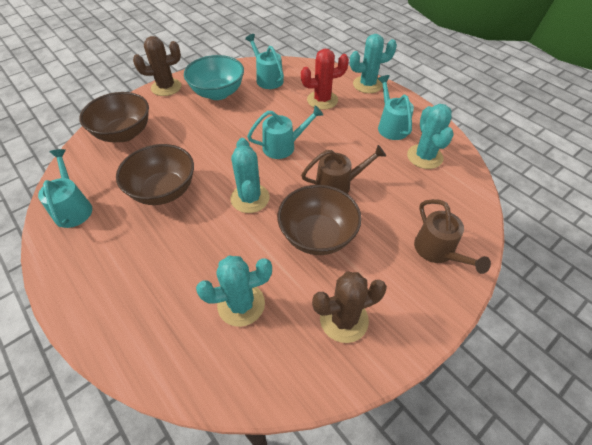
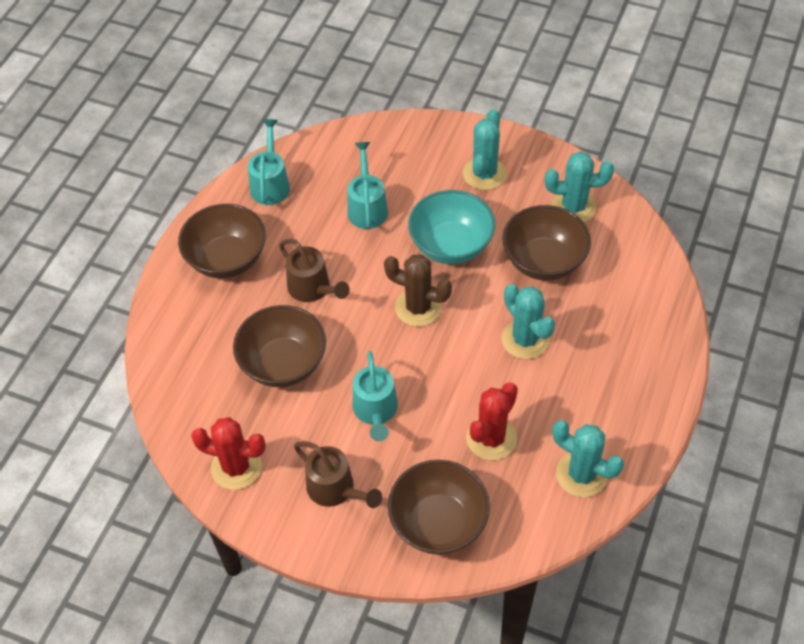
brown bowl: [79,92,149,142] [116,144,194,205] [277,185,362,255] = 3 -> [178,204,266,279] [233,305,326,387] [388,460,490,555] [502,205,591,281] = 4
brown cactus: [133,36,181,96] [312,272,387,343] = 2 -> [384,254,452,327] = 1
red cactus: [301,49,349,110] = 1 -> [191,417,266,490] [466,383,518,460] = 2
turquoise watering can: [38,149,92,228] [245,34,284,89] [247,105,323,159] [378,75,414,140] = 4 -> [248,119,290,205] [347,142,388,229] [353,351,398,441] = 3

